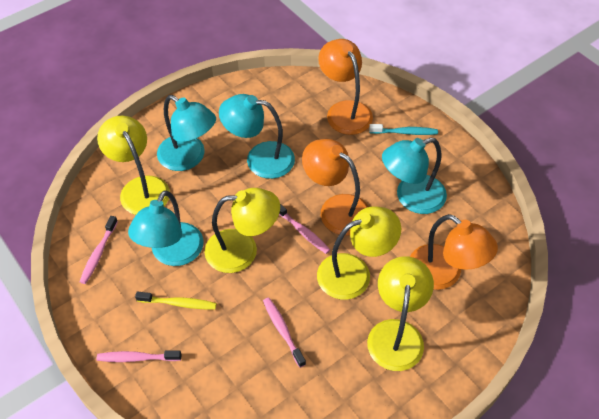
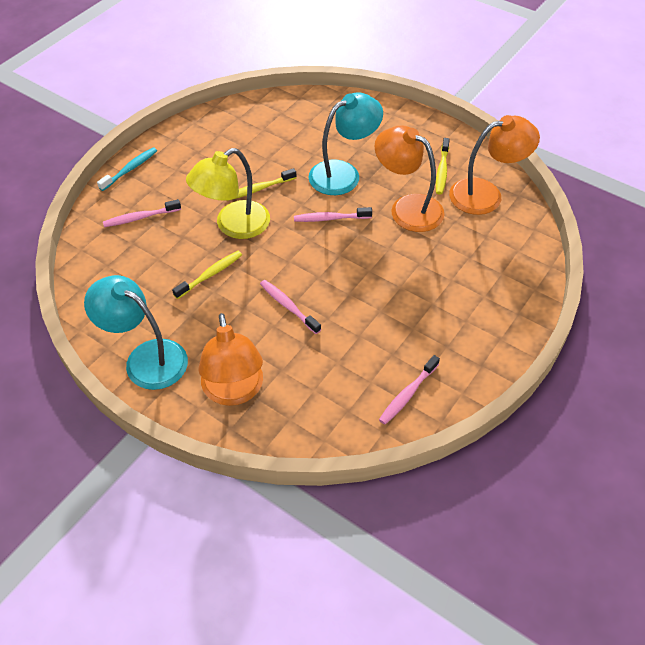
turquoise lamp: [128,190,203,266] [157,95,216,171] [219,94,295,179] [382,138,447,214] = 4 -> [84,275,188,390] [309,92,383,195] = 2
yellow lamp: [97,115,170,215] [205,188,280,273] [317,206,401,300] [367,256,434,371] = 4 -> [186,148,270,239] = 1
yellow toothbrush: [135,292,216,309] = 1 -> [172,251,242,299] [227,168,296,201] [436,138,450,195] = 3

